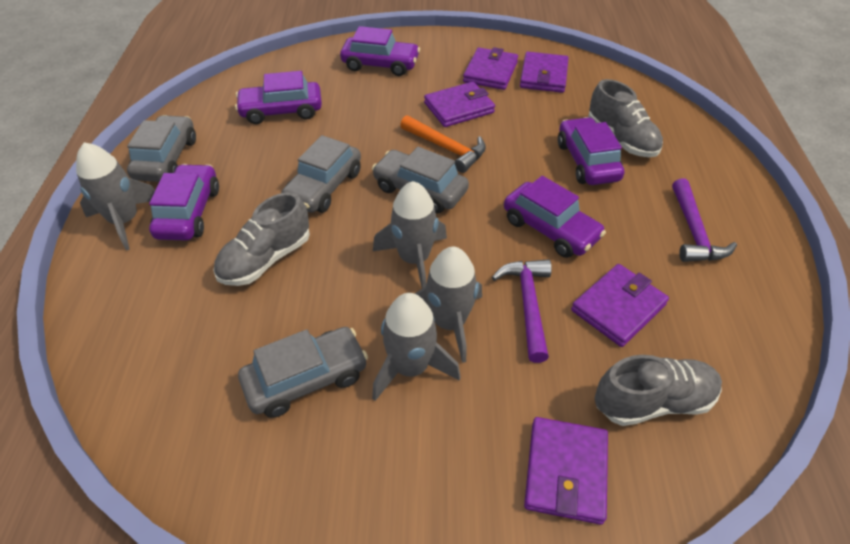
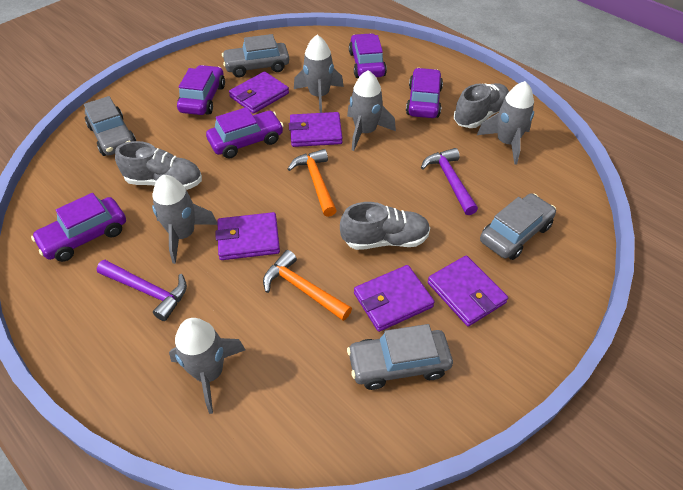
grey rocket: [76,142,155,250] [372,293,460,401] [373,181,447,289] [415,247,482,363] = 4 -> [152,175,218,264] [169,318,246,414] [294,35,344,113] [347,70,396,151] [477,81,534,165] = 5
orange hammer: [400,115,486,173] = 1 -> [263,250,352,321] [288,149,337,217] = 2

